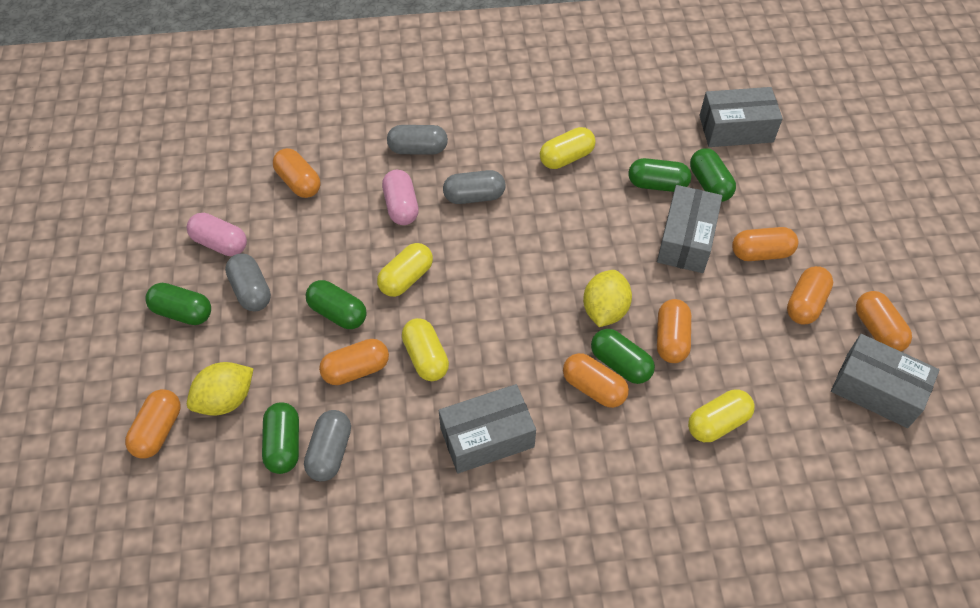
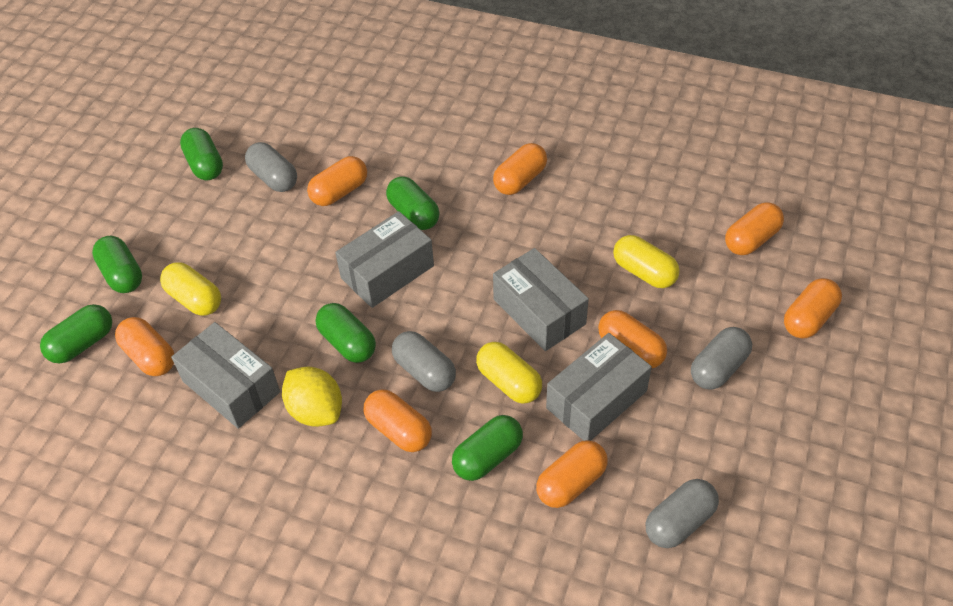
pink capsule: [187,213,247,256] [382,170,419,225] = 2 -> none = 0
yellow capsule: [377,243,433,297] [402,318,449,381] [540,127,596,169] [688,389,755,442] = 4 -> [160,262,221,316] [476,342,542,404] [613,235,680,288] = 3
yellow lemon: [187,362,254,416] [583,270,632,327] = 2 -> [282,367,342,427] = 1

